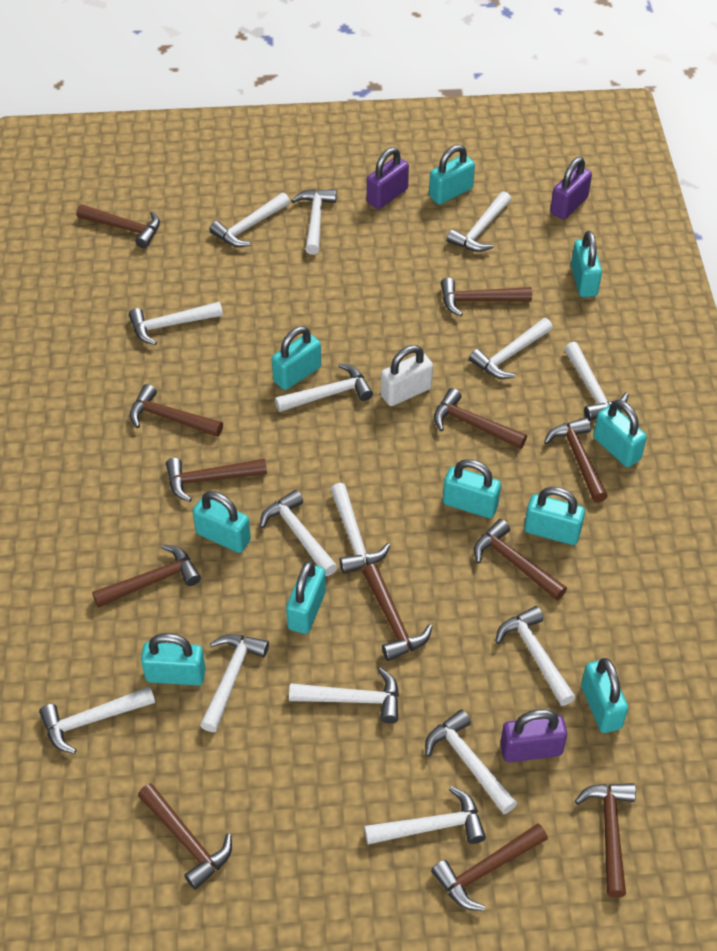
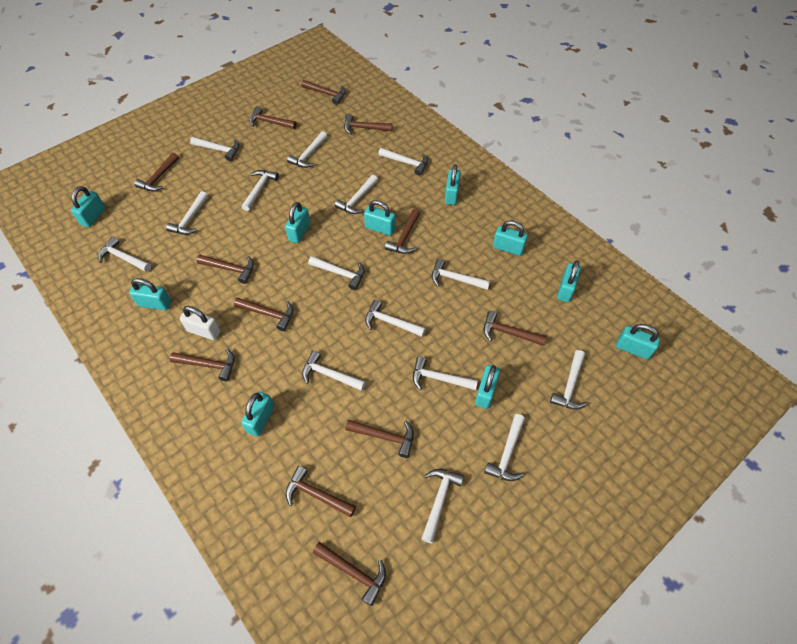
purple padlock: [367,147,409,209] [500,709,567,762] [550,157,592,220] = 3 -> none = 0

